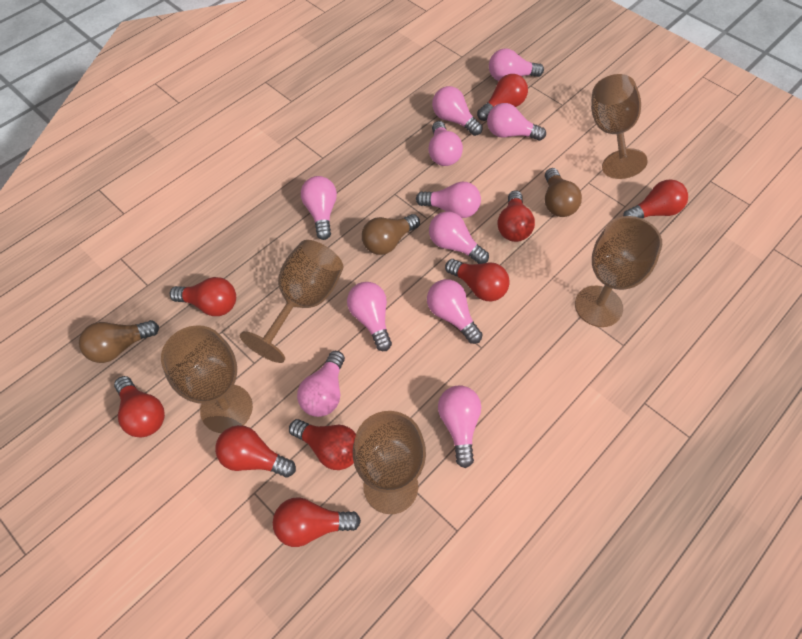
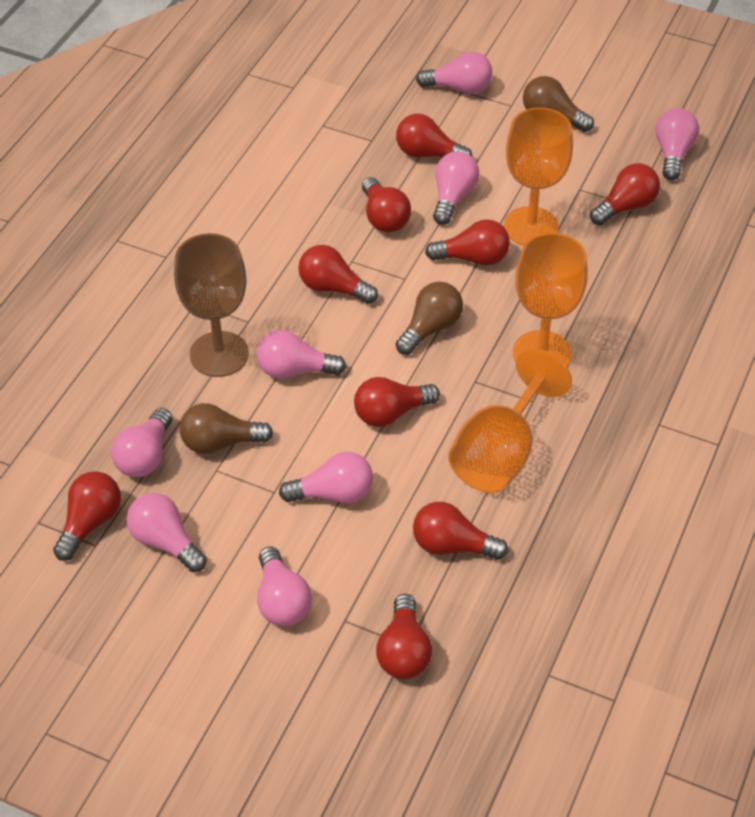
brown goblet: [161,325,253,433] [240,240,344,363] [353,411,426,514] [575,216,662,327] [591,74,648,179] = 5 -> [174,233,249,377] = 1
orange goblet: none = 0 -> [448,348,572,493] [504,107,573,246] [513,233,588,367] = 3
pink light bulb: [297,351,345,417] [301,176,337,240] [347,282,392,351] [416,182,481,218] [427,279,483,344] [428,121,463,166] [429,211,489,264] [432,86,483,136] [438,385,481,468] [487,103,546,141] [489,48,544,81] = 11 -> [111,408,172,477] [127,493,207,572] [257,330,346,379] [257,546,312,626] [279,452,373,503] [416,51,492,94] [433,151,479,225] [656,108,699,180] = 8

